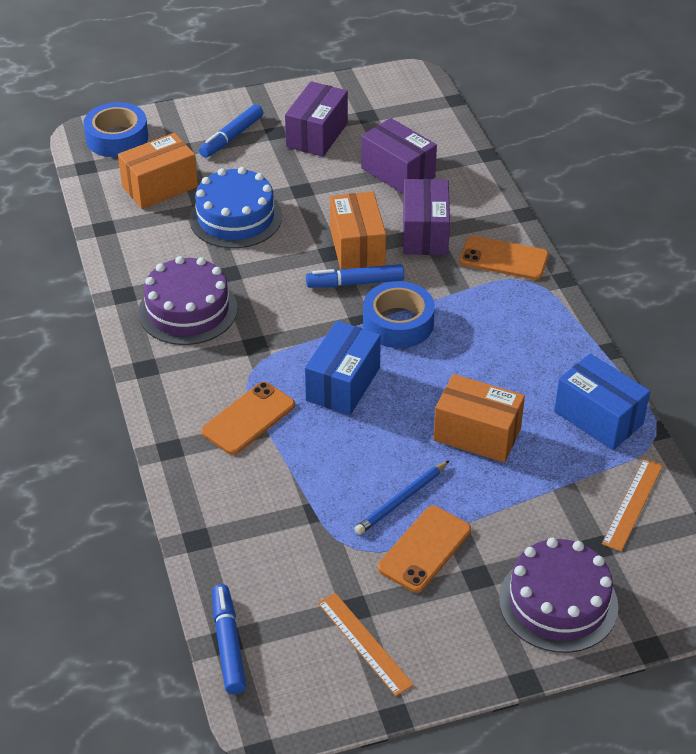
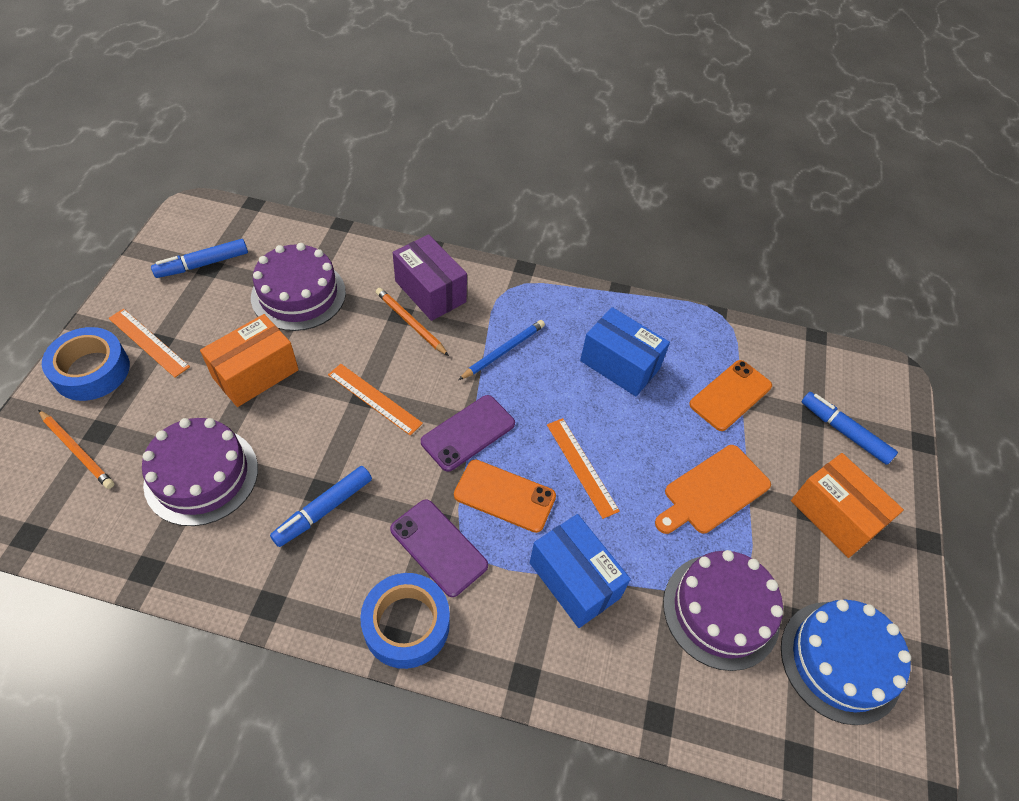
orange box: [118,133,198,209] [330,192,386,270] [433,374,525,463] = 3 -> [200,314,299,407] [791,453,904,558] = 2
orange cutting board: none = 0 -> [655,445,771,534] = 1
orange pencil: none = 0 -> [38,410,114,489] [376,288,449,356] = 2
orange phone: [201,382,295,455] [378,506,471,593] [460,236,549,280] = 3 -> [454,459,556,533] [689,360,772,431] = 2
orange ruler: [318,593,414,696] [602,458,663,552] = 2 -> [108,309,190,378] [328,364,423,436] [547,418,620,519] = 3
purple box: [285,81,348,157] [361,118,437,194] [403,179,450,255] = 3 -> [393,234,467,321] = 1
purple cake: [138,256,237,345] [499,538,619,653] = 2 -> [142,418,258,526] [251,243,346,331] [663,550,783,671] = 3
purple phone: none = 0 -> [390,499,488,597] [421,395,515,472] = 2

